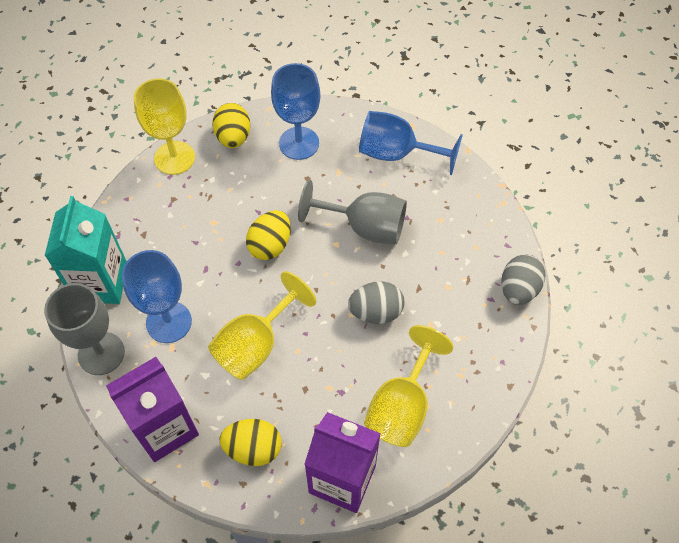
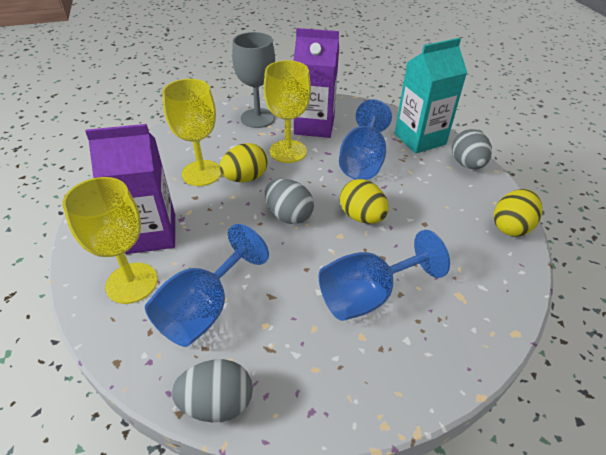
grey egg: [348,281,405,324] [501,255,545,305] = 2 -> [171,359,253,422] [265,179,314,224] [452,129,492,169] = 3
grey goblet: [44,283,125,375] [298,180,407,244] = 2 -> [232,32,275,128] = 1

